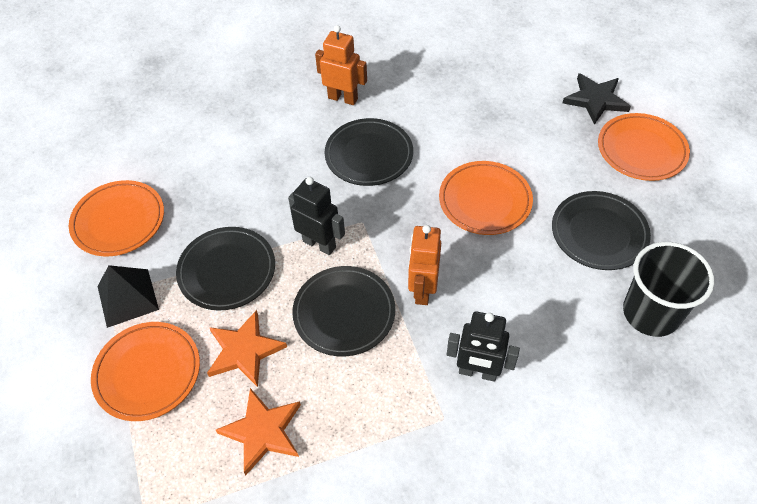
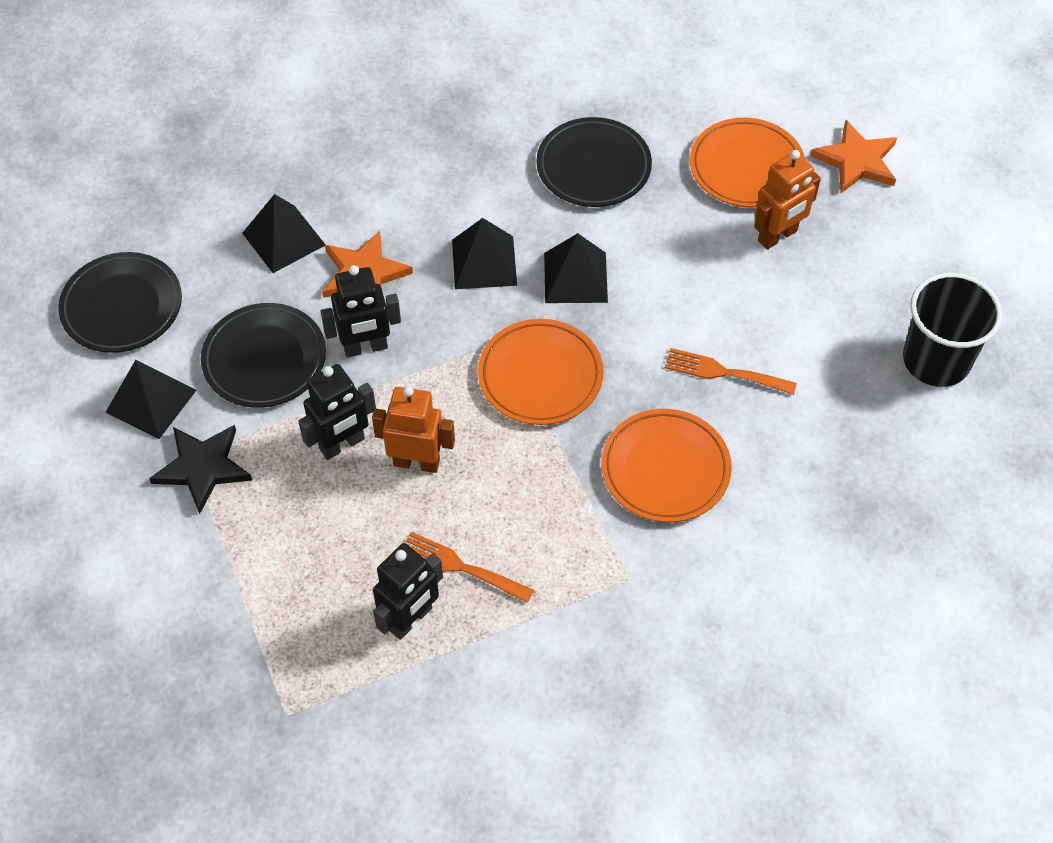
black plate: [176,227,275,311] [292,266,395,356] [325,118,413,186] [552,191,651,270] = 4 -> [58,252,182,353] [201,303,326,408] [536,117,652,207] = 3
black pyramid: [98,265,159,328] = 1 -> [105,360,197,439] [242,194,326,273] [452,218,517,289] [544,233,608,303] = 4
black robot: [288,177,345,255] [447,311,520,382] = 2 -> [298,364,376,460] [320,265,401,357] [373,543,443,640] = 3
orange fork: none = 0 -> [406,532,534,603] [665,348,797,395] = 2
orange plate: [69,180,164,256] [91,322,200,421] [439,161,533,235] [598,113,690,181] = 4 -> [478,319,603,425] [601,409,732,522] [690,118,805,208] = 3

